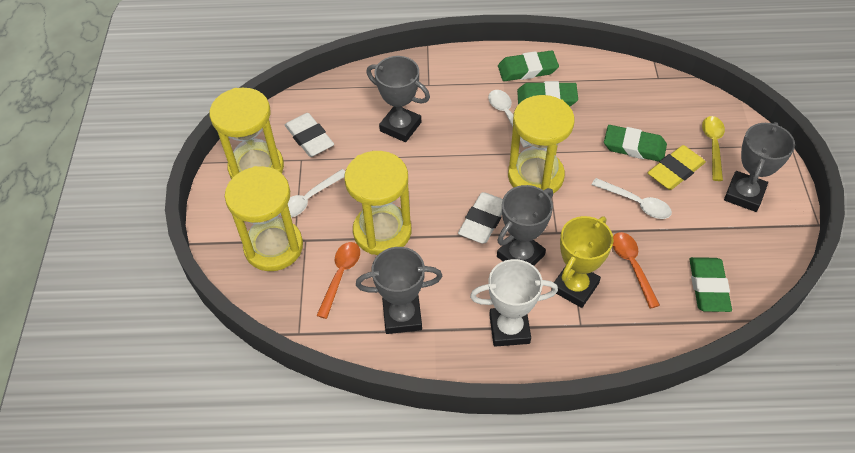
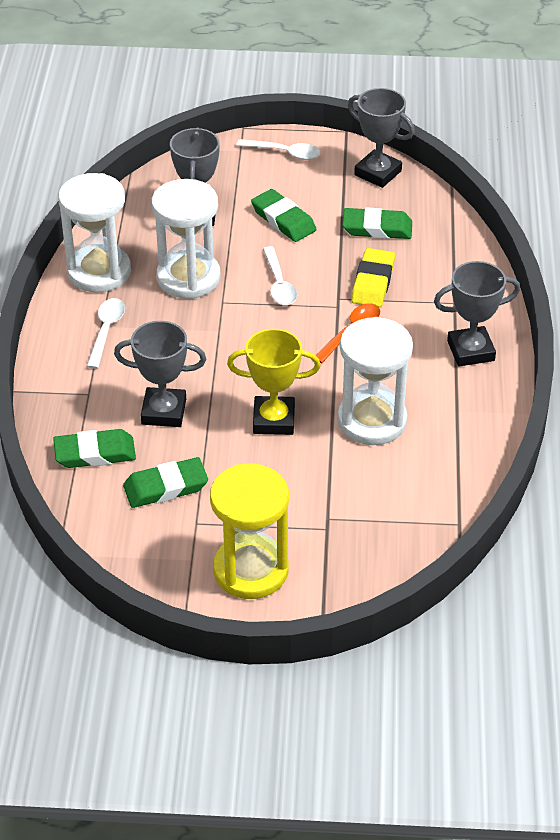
orange spoon: [316,242,360,319] [613,232,660,309] = 2 -> [315,303,380,363] = 1
white eraser: [285,113,334,157] [458,192,503,244] = 2 -> none = 0
white hourglass: none = 0 -> [58,173,131,293] [152,179,221,299] [337,317,413,445] = 3
white trophy: [470,259,558,347] = 1 -> none = 0
yellow hourglass: [209,88,284,179] [225,166,303,271] [344,151,411,255] [508,95,574,194] = 4 -> [210,463,289,599] = 1
yellow spoon: [702,116,725,181] = 1 -> none = 0

